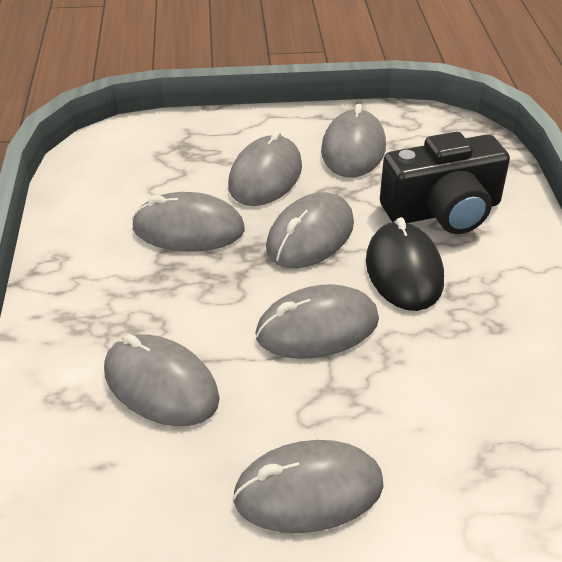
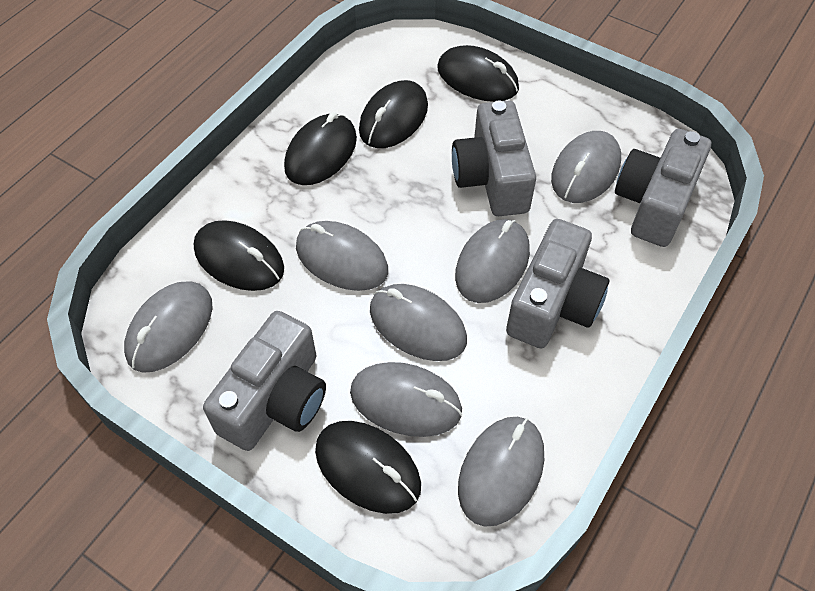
black camera: [380,132,510,234] = 1 -> none = 0
black mouse: [366,217,444,311] = 1 -> [194,220,284,291] [284,112,357,185] [315,421,421,514] [359,80,428,148] [438,45,519,102] = 5
grey camera: none = 0 -> [203,311,326,451] [452,101,536,216] [506,219,609,348] [615,129,711,247] = 4

